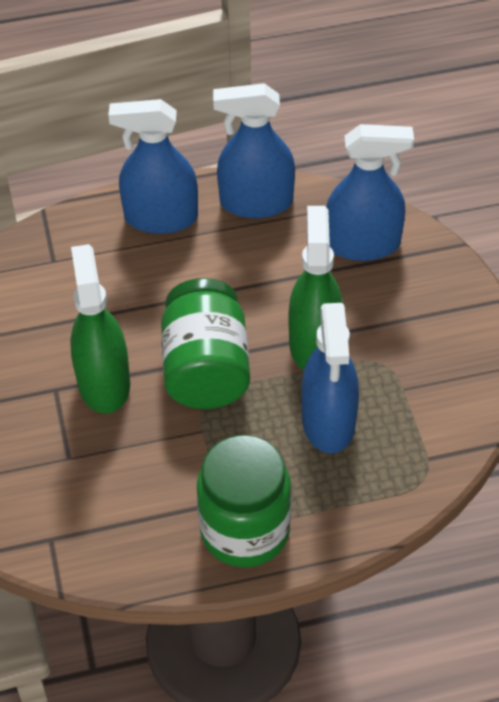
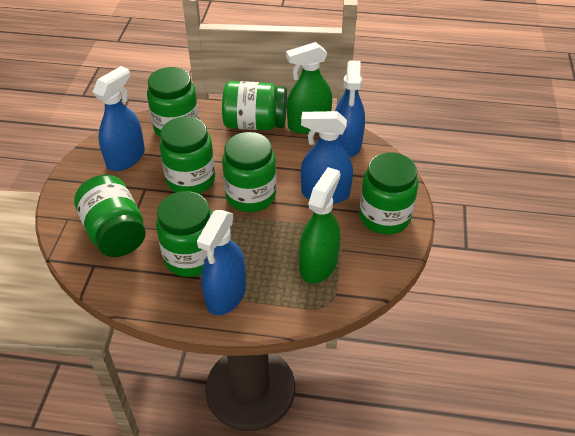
green jar: [161,278,250,409] [197,435,291,567] = 2 -> [74,175,146,257] [147,67,199,138] [156,191,212,277] [159,117,215,194] [222,81,287,130] [222,132,276,212] [359,152,418,235] = 7

